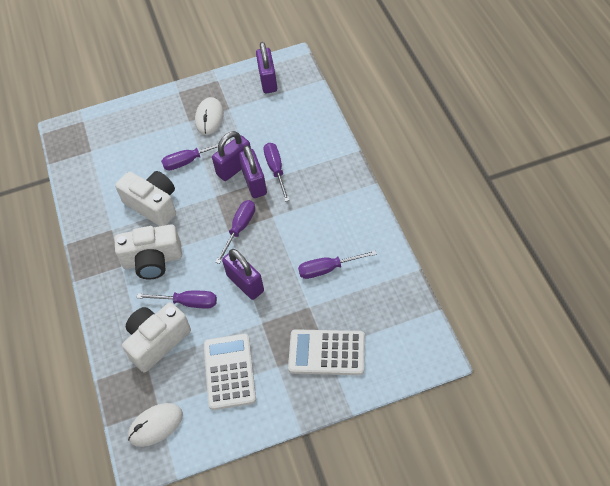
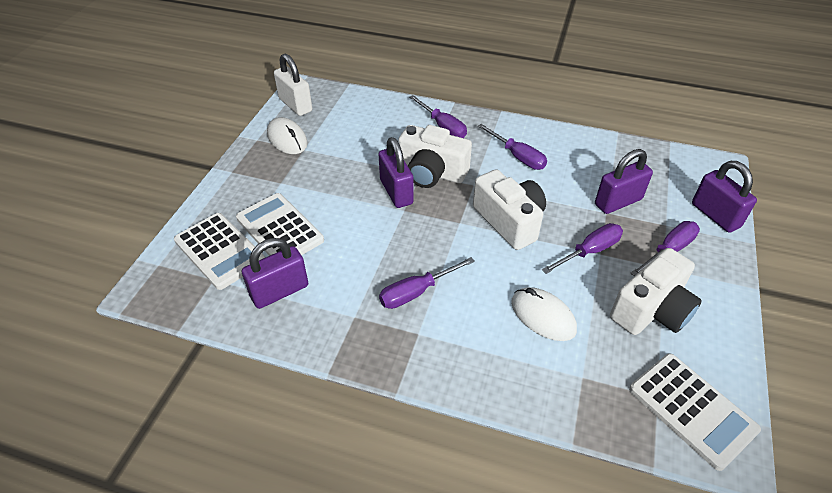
white calculator: [204,334,256,410] [288,329,365,375] = 2 -> [174,213,265,290] [236,193,324,256] [629,353,761,471] = 3
white padlock: none = 0 -> [274,54,312,116] = 1

